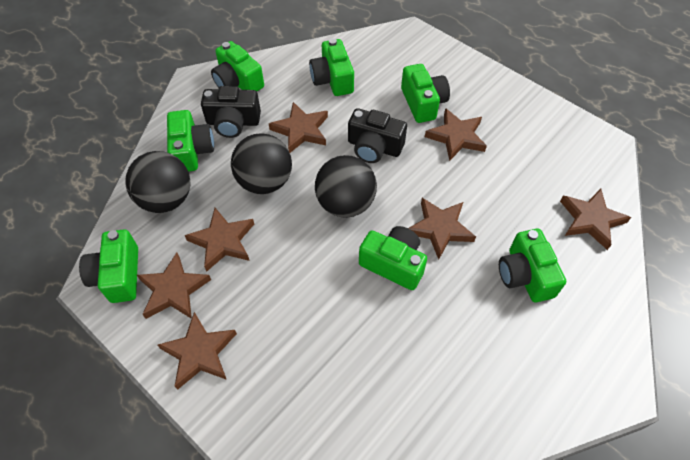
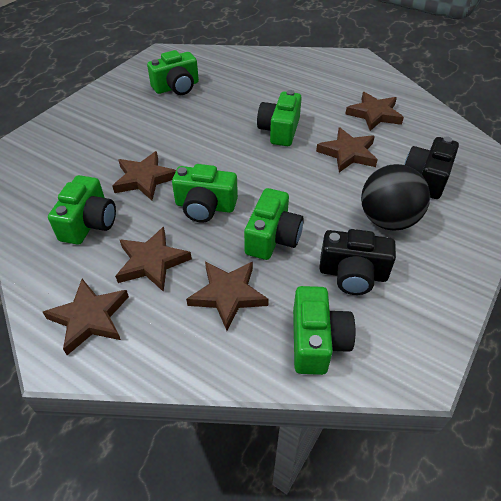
black ball: [125,151,190,213] [231,133,292,194] [315,155,377,218] = 3 -> [361,164,430,231] = 1
brown star: [137,252,211,319] [158,312,237,390] [185,208,254,272] [269,102,328,153] [408,198,476,259] [425,108,487,161] [560,189,631,250] = 7 -> [43,279,129,355] [113,151,176,200] [115,227,192,292] [186,262,269,331] [316,127,378,172] [345,92,404,131] = 6
green camera: [79,229,138,303] [167,110,214,172] [211,41,264,91] [309,38,354,96] [359,226,427,290] [401,64,450,123] [499,229,566,303] = 7 -> [48,175,116,245] [147,50,199,95] [172,164,238,223] [244,188,304,260] [257,90,302,146] [293,286,355,375] = 6

